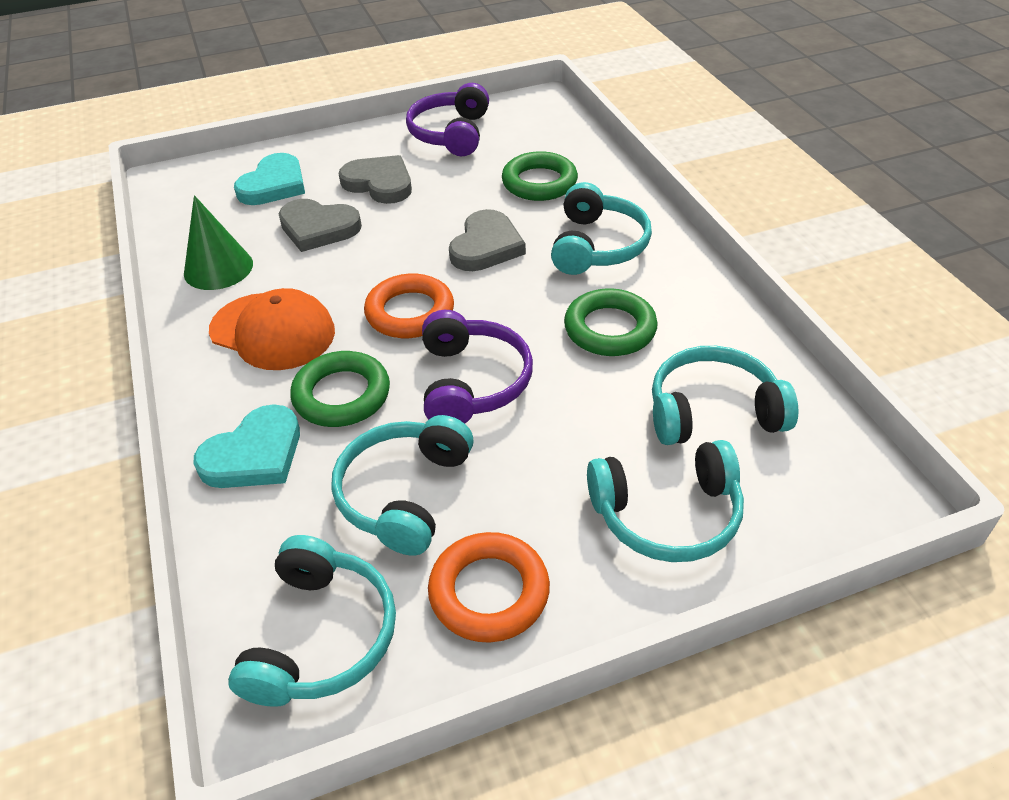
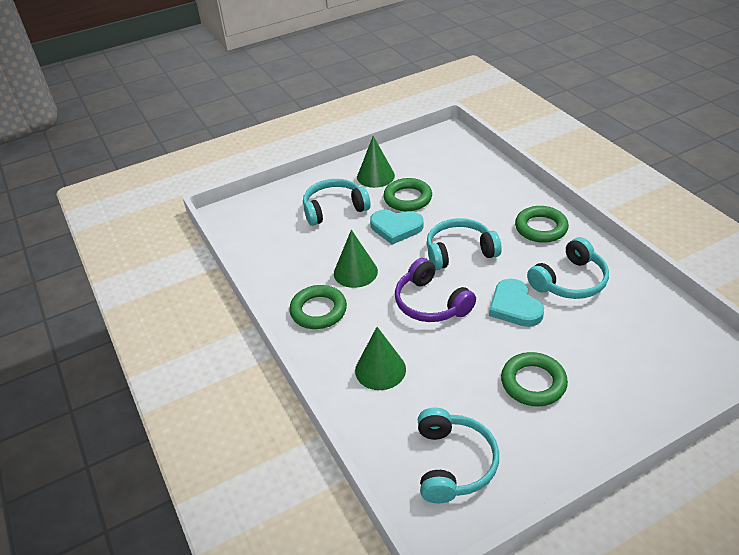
green cone: [184,195,253,290] = 1 -> [334,230,378,288] [355,327,406,390] [357,136,395,188] = 3
green ring: [290,351,390,427] [502,151,578,201] [564,288,658,356] = 3 -> [289,285,347,329] [383,178,432,211] [501,352,568,407] [515,206,569,243] = 4
grey heart: [278,199,362,252] [339,155,412,204] [449,209,526,271] = 3 -> none = 0
orange cap: [209,288,335,370] = 1 -> none = 0
orange ring: [364,274,454,338] [428,532,550,643] = 2 -> none = 0
purple headphones: [406,83,489,156] [422,310,533,424] = 2 -> [395,258,476,322] = 1
turquoise headphones: [228,535,396,707] [331,415,473,555] [551,182,652,275] [587,440,744,562] [652,346,798,445] = 5 -> [303,179,371,226] [418,407,499,503] [427,218,502,270] [527,237,609,299] = 4

